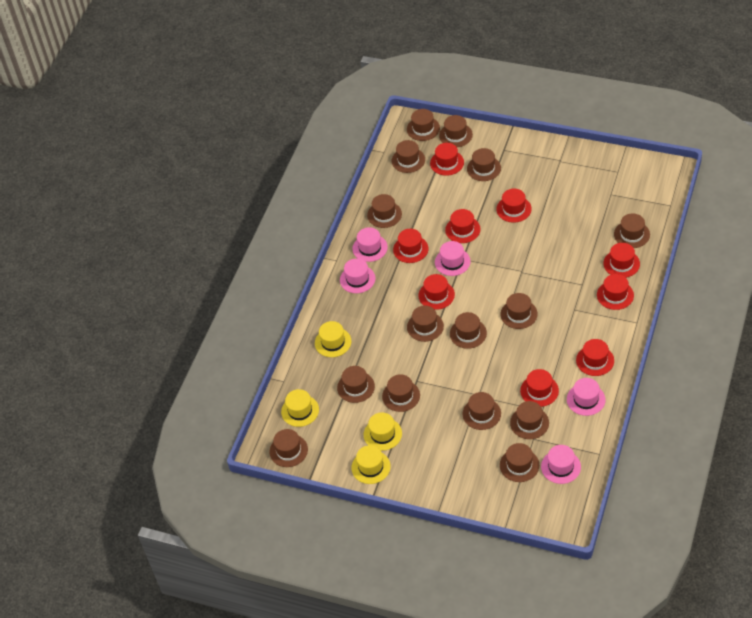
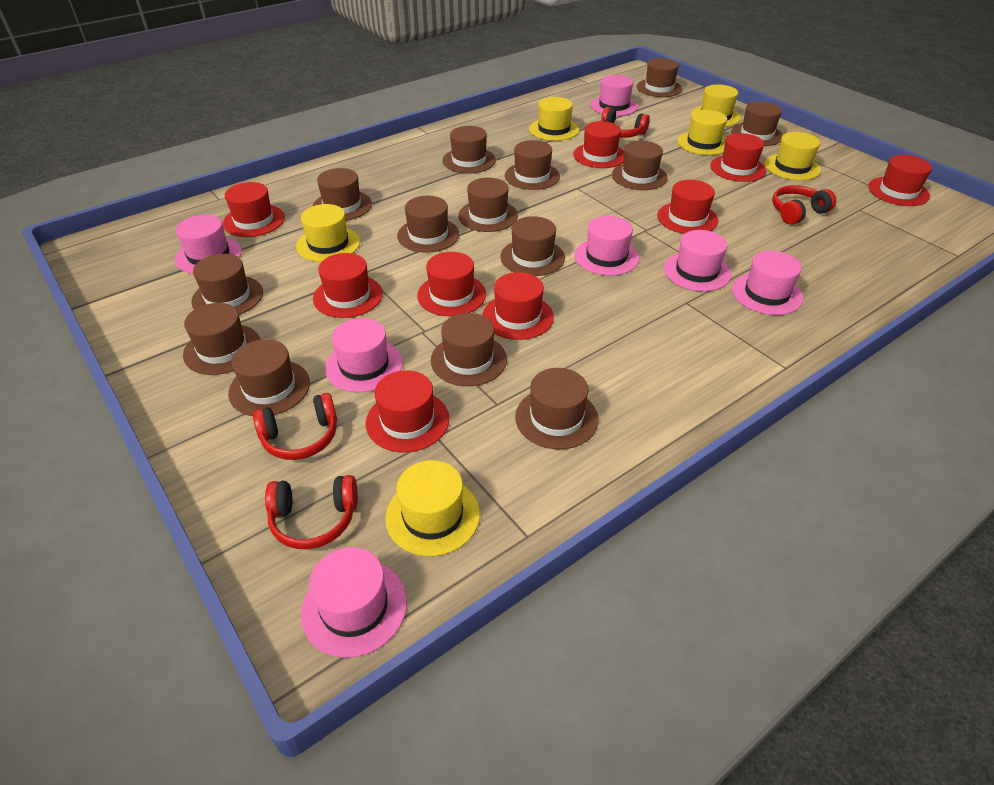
brown hat: [270,429,308,467] [337,366,375,403] [367,194,402,228] [382,374,420,412] [392,140,425,173] [407,109,440,141] [407,306,444,342] [439,115,473,147] [450,312,487,349] [463,392,501,430] [467,148,501,181] [500,443,539,482] [501,293,538,329] [510,401,549,439] [614,213,650,248] = 15 -> [183,303,260,375] [191,254,263,315] [228,339,310,416] [313,168,372,221] [397,196,459,253] [431,313,507,386] [442,126,496,173] [458,177,518,232] [500,216,565,276] [505,140,560,190] [515,368,599,449] [612,141,668,190] [637,58,682,97] [731,102,783,146] = 14
pink hat: [340,258,376,293] [352,227,388,262] [435,241,471,276] [541,445,581,484] [567,378,606,416] = 5 -> [175,215,242,274] [301,547,407,658] [325,318,403,392] [574,216,639,276] [590,75,638,116] [664,230,731,291] [732,251,803,315] = 7
red headphones: none = 0 -> [253,393,337,460] [265,475,358,549] [601,107,650,138] [772,185,836,225] = 4
yellow hat: [281,389,319,427] [315,321,351,357] [351,445,391,484] [364,412,402,451] = 4 -> [296,204,360,262] [385,460,480,556] [529,97,579,141] [678,110,727,155] [691,84,741,127] [764,132,821,180] = 6

